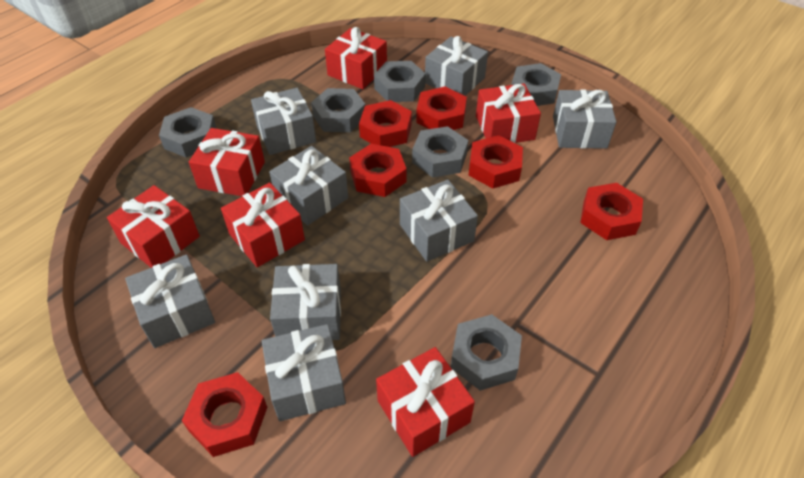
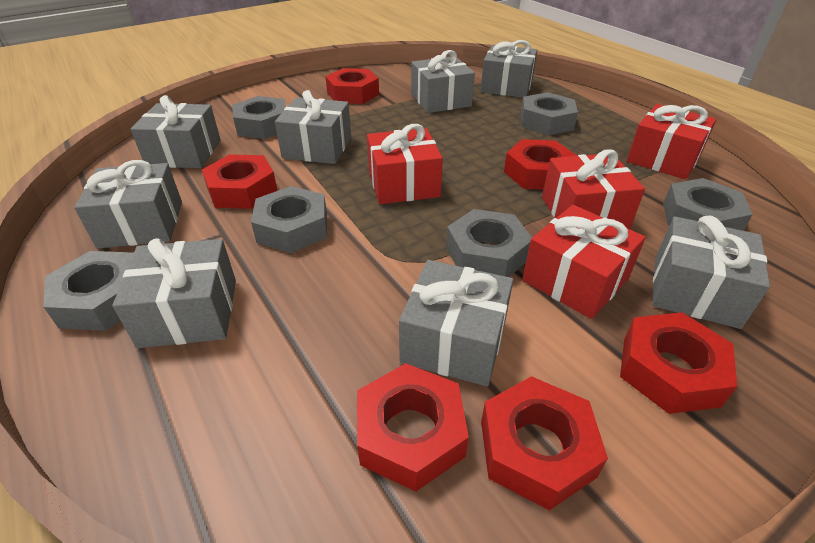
red gift: [107,185,200,268] [189,128,265,196] [221,182,305,267] [325,27,387,89] [376,347,475,457] [476,84,541,143] = 6 -> [367,124,443,204] [522,205,646,319] [542,150,645,229] [627,104,716,179] = 4

